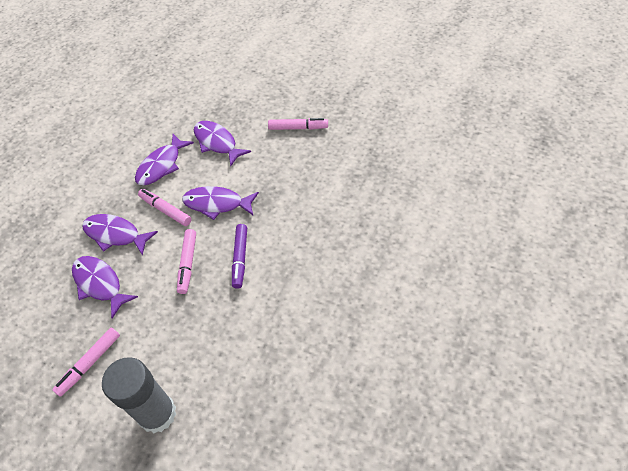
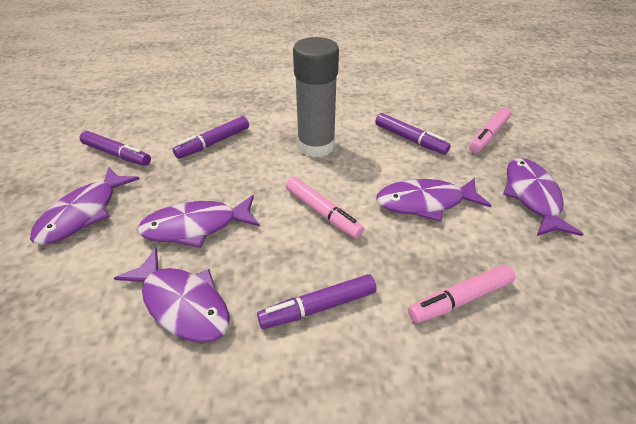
pink marker: [52,328,120,397] [138,189,192,226] [177,229,196,294] [268,118,328,130] = 4 -> [286,177,364,239] [408,264,516,323] [469,107,512,153] = 3
purple marker: [232,224,247,289] = 1 -> [80,131,151,166] [172,116,249,159] [257,274,377,329] [375,113,451,154] = 4

